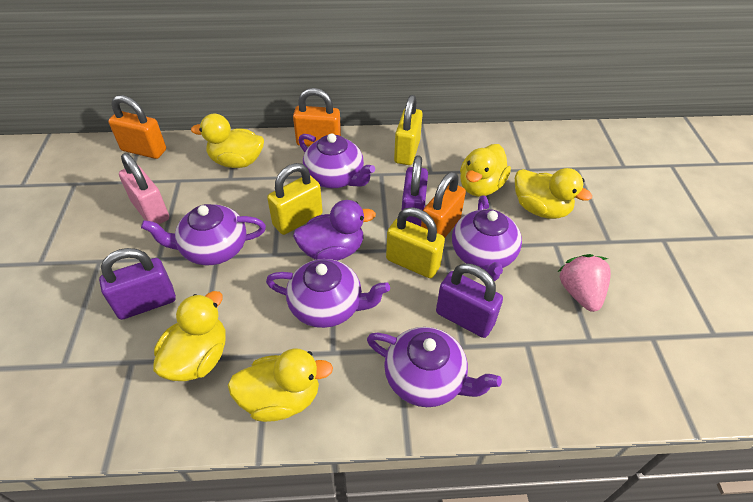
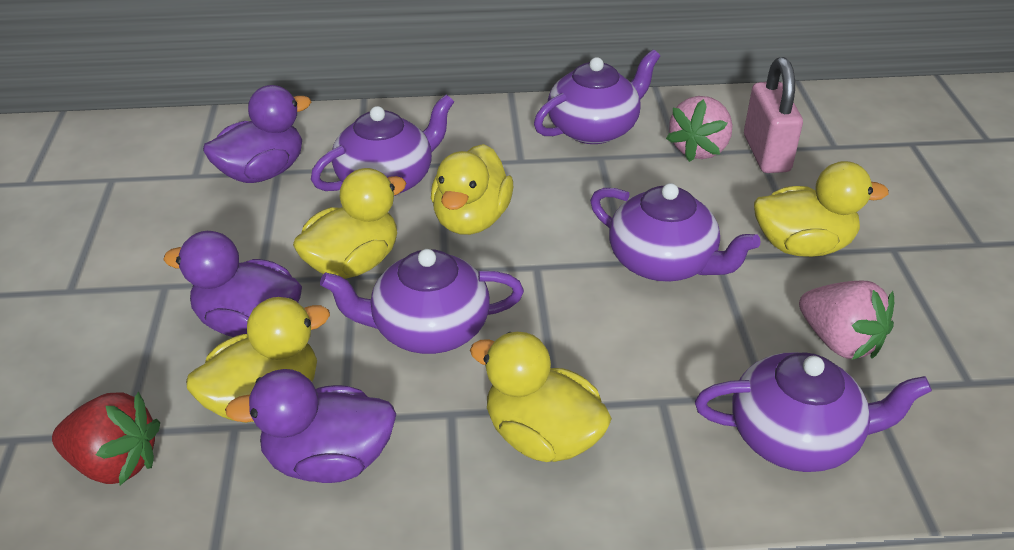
orange padlock: [108,95,166,159] [293,88,341,146] [421,172,466,238] = 3 -> none = 0
pink strawberry: [558,254,611,312] = 1 -> [666,96,733,162] [799,281,894,360] = 2
purple duck: [293,200,376,261] = 1 -> [163,231,302,337] [203,85,311,183] [225,369,396,483] = 3
purple padlock: [99,248,176,320] [401,155,428,226] [436,264,503,338] = 3 -> none = 0
red strawberry: none = 0 -> [52,391,160,485] = 1
yellow padlock: [267,163,323,235] [386,207,445,278] [394,95,423,165] = 3 -> none = 0

